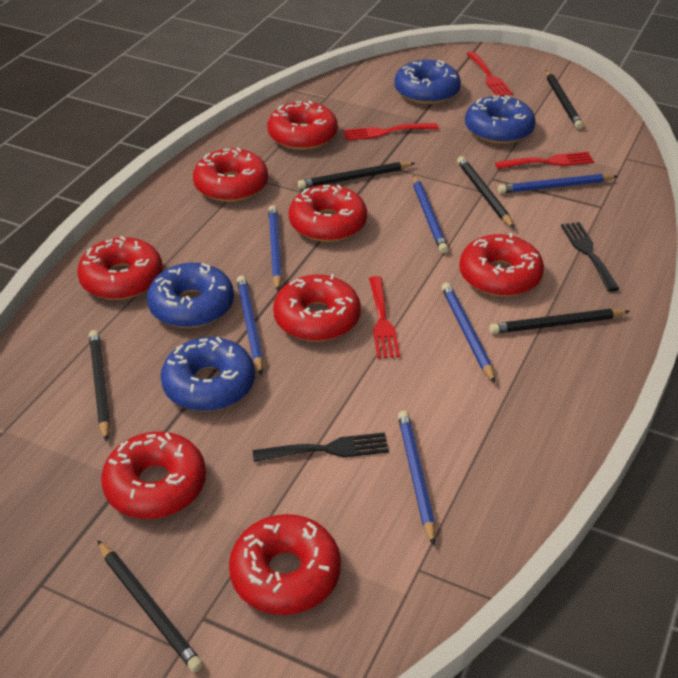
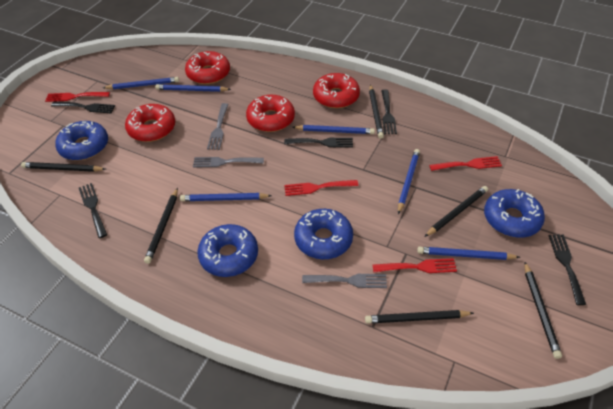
black fork: [253,432,389,462] [561,222,619,292] = 2 -> [51,102,115,113] [79,183,107,238] [284,138,353,147] [381,90,397,134] [548,235,586,305] = 5
grey fork: none = 0 -> [193,157,264,168] [207,103,229,150] [302,274,387,288] = 3
red donut: [77,236,163,300] [101,432,206,519] [193,148,268,202] [229,514,341,615] [268,100,338,150] [273,274,361,342] [289,185,367,242] [459,233,544,297] = 8 -> [125,104,175,142] [185,51,230,84] [246,95,295,132] [313,73,360,108] = 4

